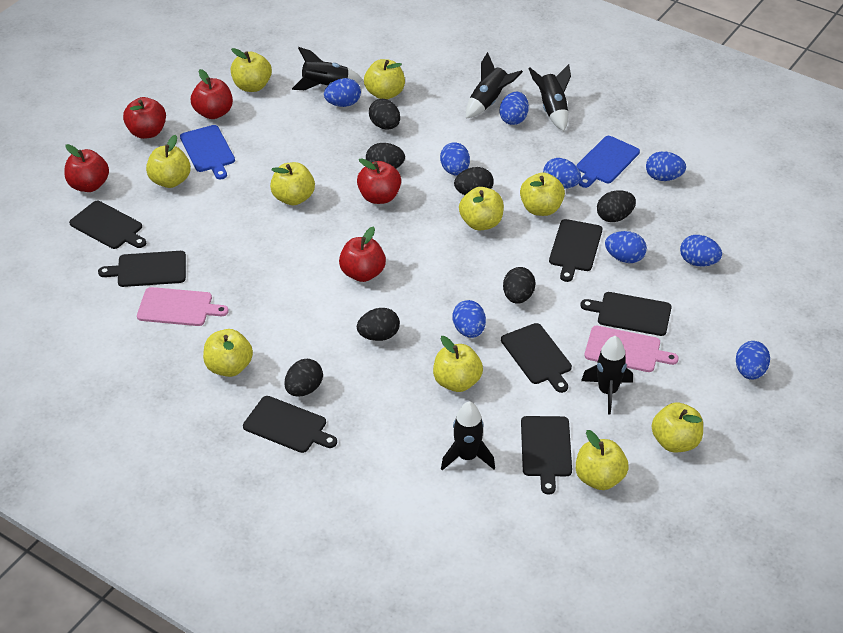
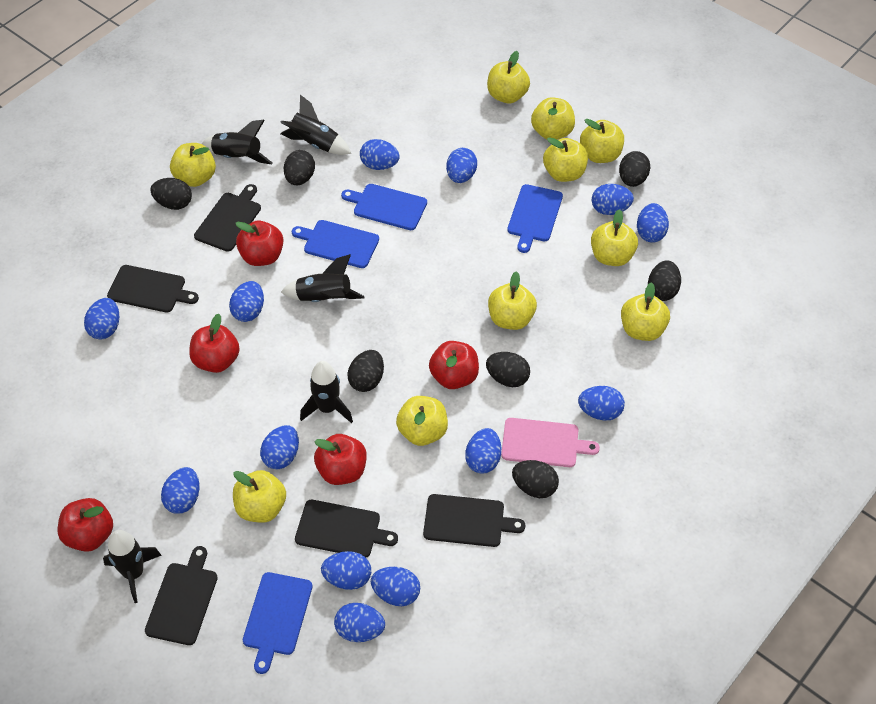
black cutting board: [69,201,146,249] [98,251,186,287] [243,396,337,453] [501,323,572,393] [521,416,572,495] [549,219,602,282] [580,292,672,336] = 7 -> [107,265,199,313] [145,546,218,645] [194,184,261,252] [295,500,398,557] [423,494,526,547] = 5
blue cutting board: [180,125,235,179] [576,136,640,188] = 2 -> [243,572,312,674] [292,220,379,268] [341,184,427,230] [507,184,563,253] = 4
blue egg: [324,78,361,107] [440,142,470,176] [453,300,486,338] [500,92,529,125] [543,158,581,189] [605,231,647,263] [646,151,686,181] [680,235,722,267] [736,341,770,380] = 9 -> [84,298,119,339] [161,467,199,514] [229,281,264,322] [260,425,299,469] [321,551,371,590] [334,603,385,642] [360,139,400,170] [371,567,420,606] [446,148,477,183] [465,428,501,473] [578,386,625,421] [592,184,634,215] [637,203,669,243] = 13
pink cutting board: [137,287,229,326] [584,326,679,372] = 2 -> [501,418,600,467] = 1

